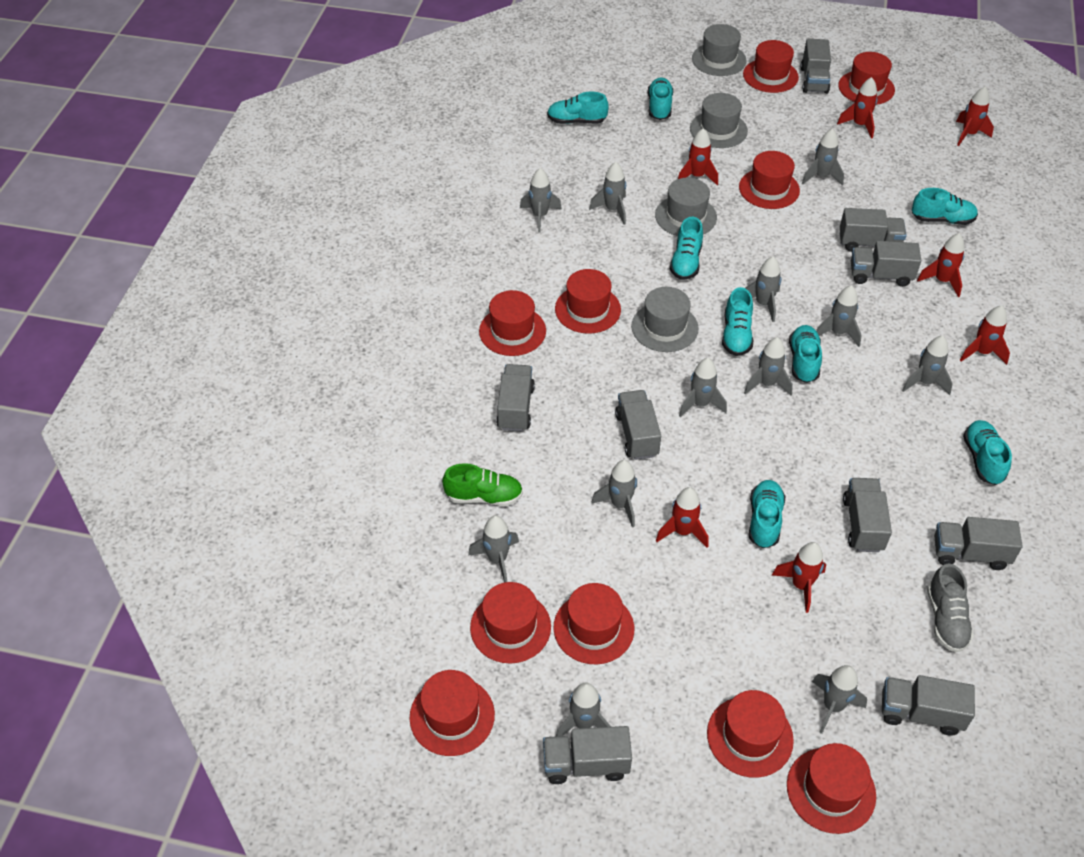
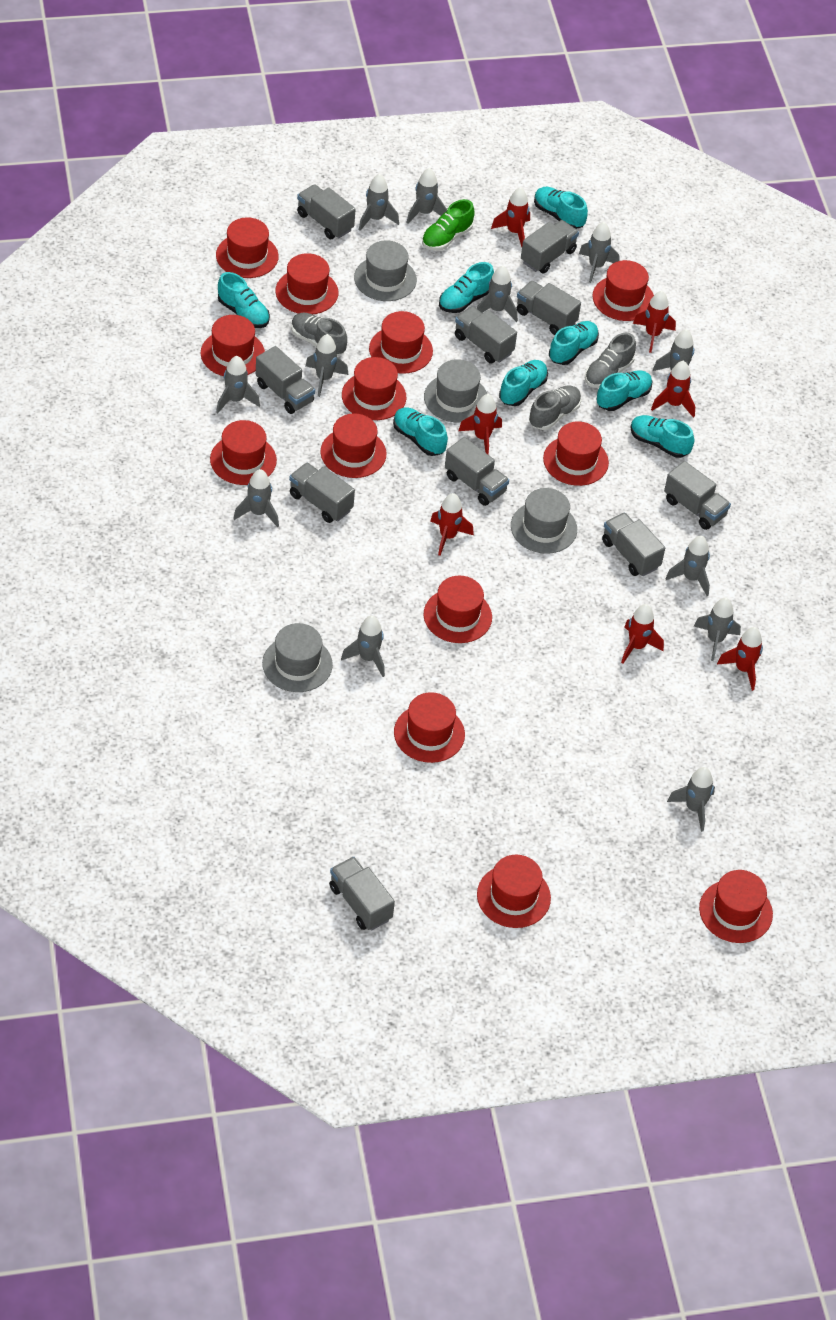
grey shoe: [927,563,974,652] = 1 -> [291,313,347,356] [529,385,581,430] [585,333,636,388] = 3
grey truck: [496,364,535,431] [543,726,632,784] [615,390,661,460] [800,39,831,94] [840,208,907,252] [843,478,892,552] [851,241,921,287] [882,675,975,736] [934,517,1023,570] = 9 -> [256,346,315,414] [289,463,355,523] [297,184,356,239] [329,857,395,930] [445,437,509,506] [455,306,517,364] [517,281,581,335] [521,220,579,274] [602,512,665,576] [664,461,731,530] = 10
red hat: [410,670,495,756] [470,582,551,664] [479,290,546,356] [553,583,634,664] [555,269,621,334] [707,690,794,778] [739,151,800,209] [743,40,799,93] [787,743,876,834] [838,52,895,105] = 10 -> [201,315,265,376] [210,420,277,485] [216,217,279,278] [275,253,339,314] [320,413,386,478] [342,357,406,420] [369,311,433,374] [394,692,465,763] [424,576,492,643] [477,855,551,928] [543,421,609,486] [592,260,654,321] [699,870,773,943] = 13

